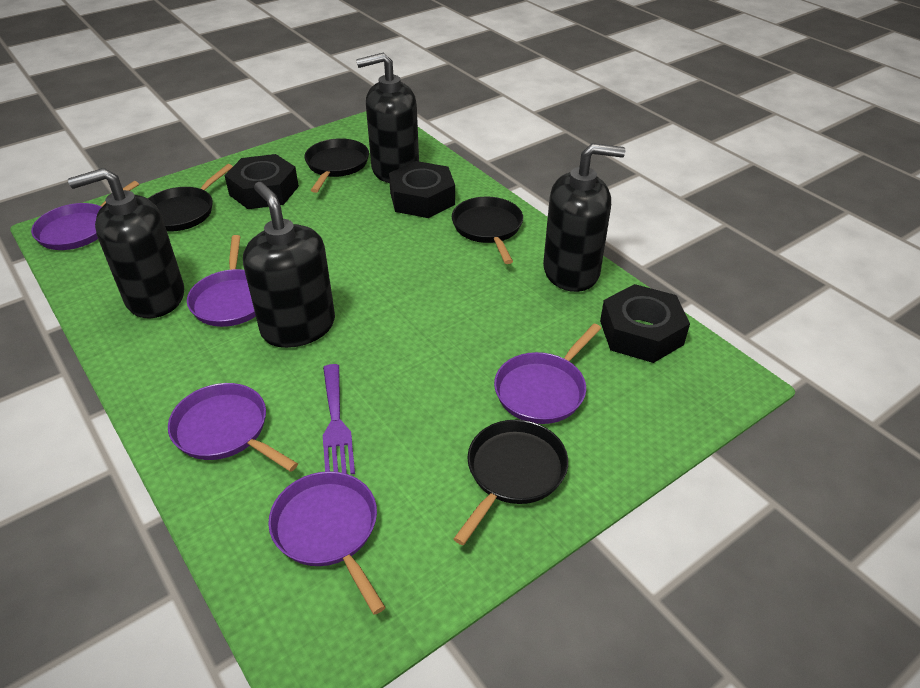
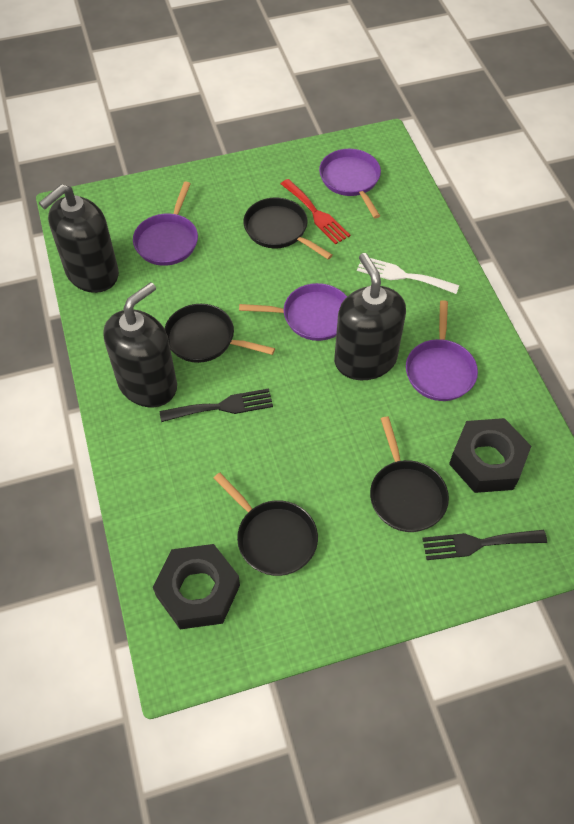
black fork: none = 0 -> [159,389,273,422] [422,530,547,560] = 2
black nut: [224,154,299,209] [389,161,455,218] [600,284,690,363] = 3 -> [153,544,240,629] [449,418,531,493] = 2
black soap dispenser: [68,168,184,318] [243,182,335,348] [356,53,419,183] [543,143,625,292] = 4 -> [39,184,119,293] [103,282,177,407] [334,253,406,380] = 3
purple fork: [323,364,355,475] = 1 -> none = 0
purple pan: [31,181,139,250] [168,383,298,472] [187,235,256,327] [268,471,385,615] [494,324,601,424] = 5 -> [133,182,198,266] [239,283,347,341] [319,149,381,218] [406,300,478,401] = 4
red fork: none = 0 -> [281,179,350,244] = 1
white fork: none = 0 -> [357,258,459,294] = 1

